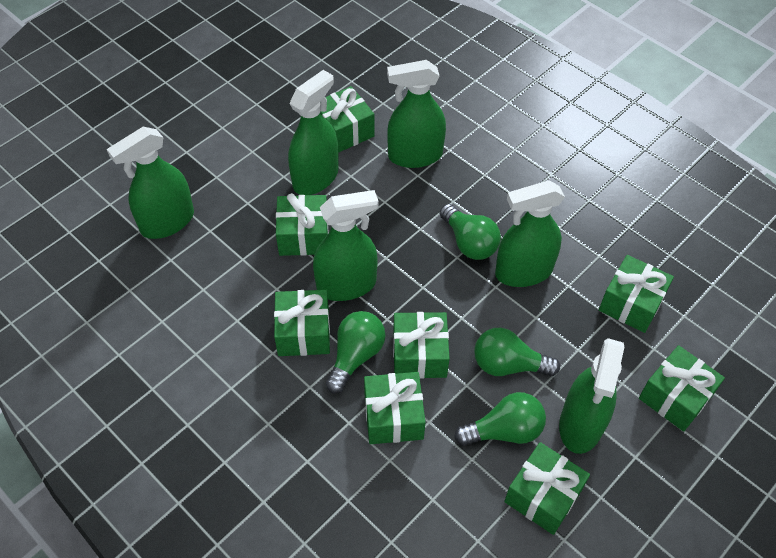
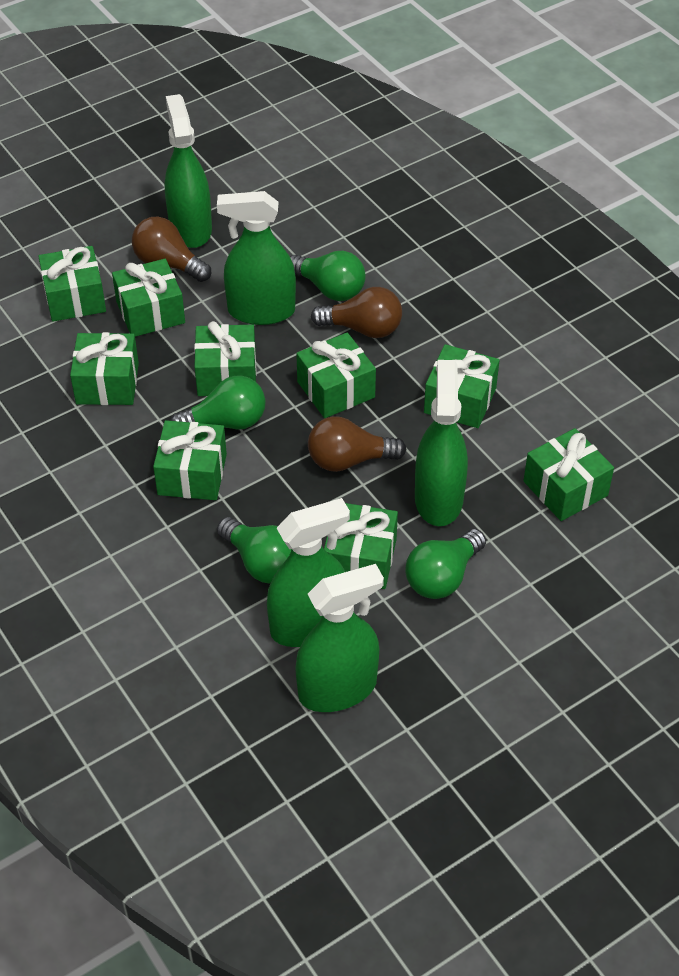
brown light bulb: none = 0 -> [132,217,211,282] [308,416,406,472] [311,287,402,338] = 3
green gift: [274,290,330,356] [276,193,329,256] [320,86,375,153] [364,372,426,444] [393,312,450,379] [504,442,590,535] [599,255,674,333] [639,345,725,432] = 8 -> [38,246,106,322] [70,332,139,405] [112,259,185,337] [153,420,227,500] [194,321,257,396] [296,333,376,418] [324,503,398,589] [424,344,500,428] [524,428,614,521] = 9
green spray bottle: [107,126,194,239] [288,70,339,195] [313,190,379,301] [387,60,446,168] [495,181,565,287] [559,338,624,454] = 6 -> [165,94,212,248] [217,191,296,325] [267,498,350,647] [295,564,384,712] [415,360,468,526] = 5

